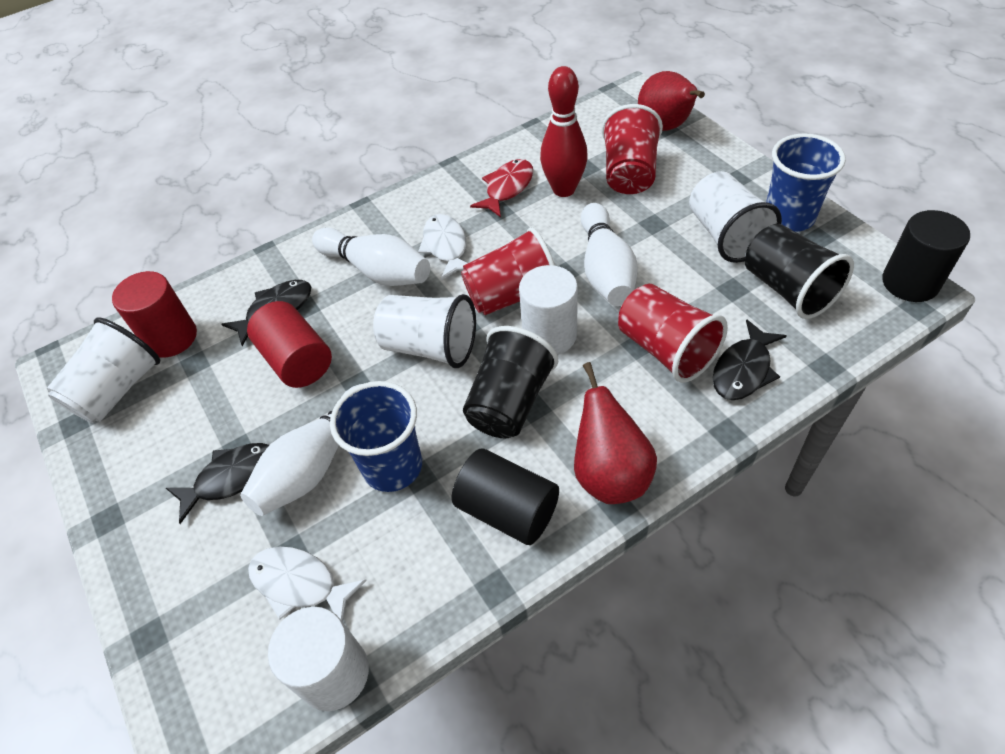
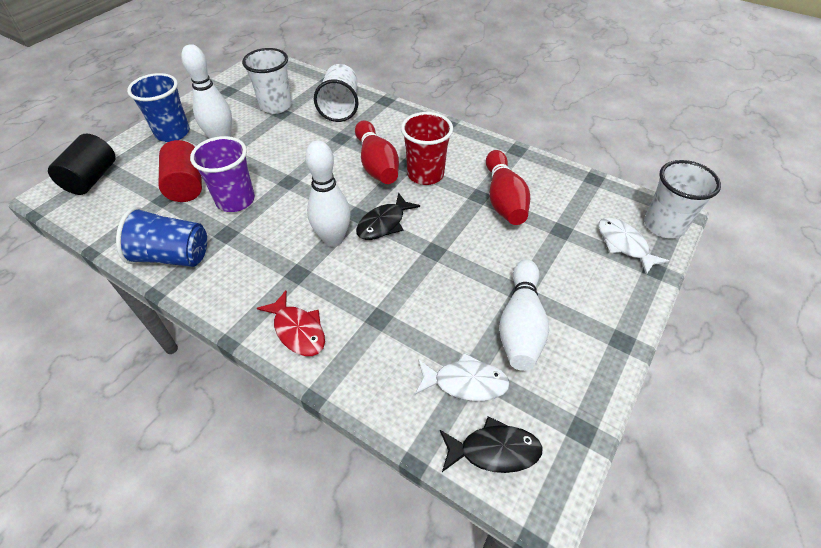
black cup: [463,326,558,439] [745,224,854,319] = 2 -> none = 0
black cylinder: [452,449,559,545] [882,210,970,302] = 2 -> [48,134,116,195] = 1
black fish: [166,443,269,524] [222,280,311,346] [713,319,787,400] = 3 -> [356,192,420,240] [440,416,543,473] = 2
purple cup: none = 0 -> [190,136,255,212] = 1
red bowling pin: [540,66,588,197] = 1 -> [355,121,399,184] [486,150,530,225] = 2
red cup: [461,227,555,315] [602,104,663,194] [618,284,728,383] = 3 -> [401,112,453,185] = 1
red cylinder: [112,271,197,358] [247,301,332,388] = 2 -> [158,140,202,202] = 1
red pear: [574,362,657,504] [638,71,705,131] = 2 -> none = 0
white cylinder: [268,607,369,711] [519,265,578,355] = 2 -> none = 0

